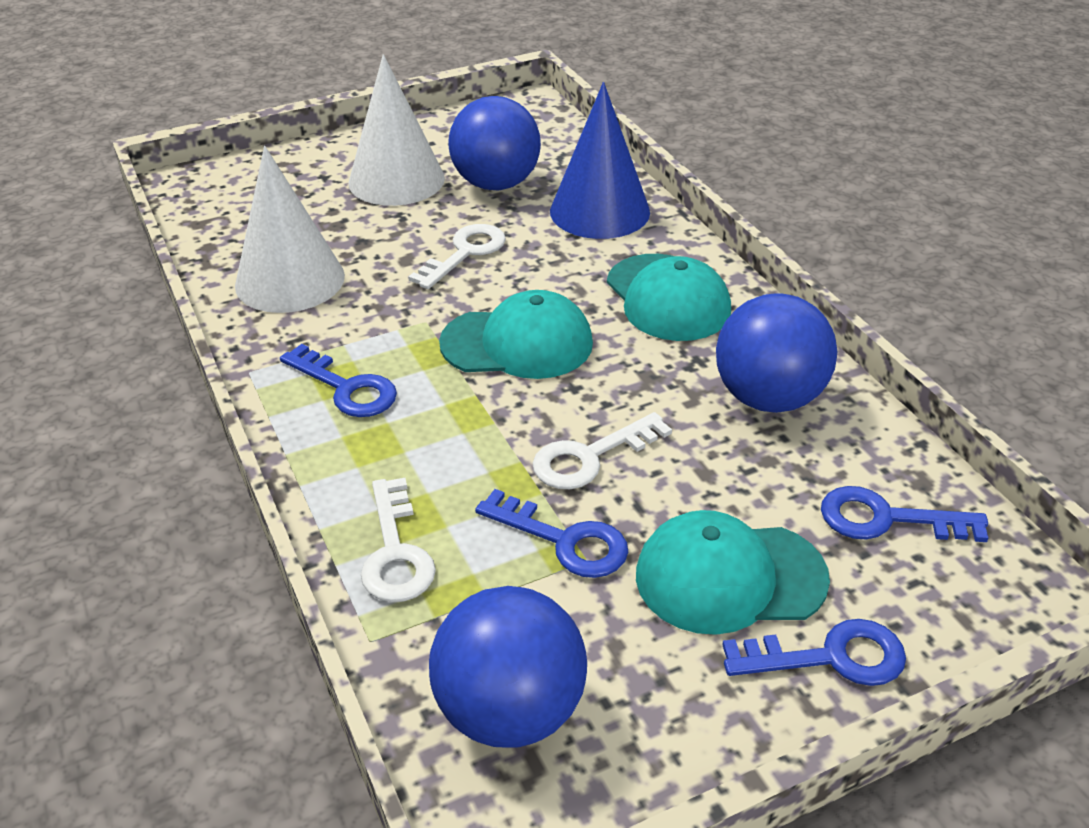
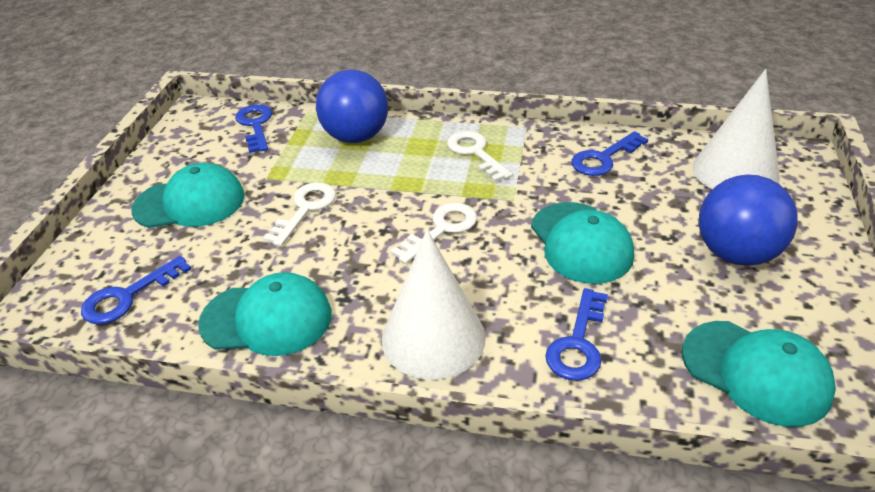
blue ball: [429,586,587,748] [448,96,541,191] [716,293,837,413] = 3 -> [316,70,388,143] [699,174,798,266] = 2
blue cone: [550,82,650,239] = 1 -> none = 0
turquoise cap: [439,290,593,379] [607,254,731,341] [636,510,830,635] = 3 -> [131,163,245,228] [198,272,331,356] [531,202,634,284] [682,321,836,427] = 4

